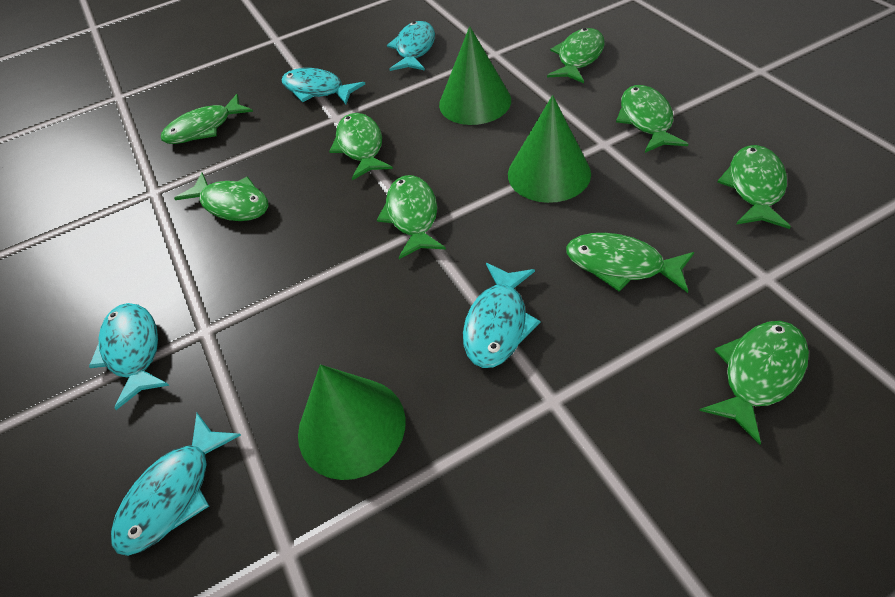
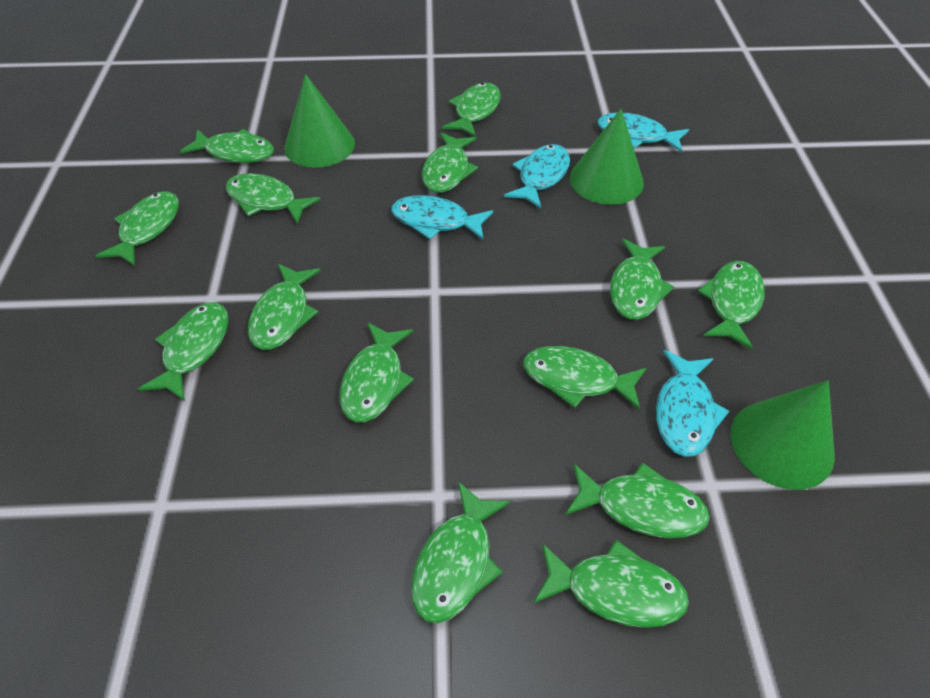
green fish: [161,94,253,144] [174,172,268,221] [329,113,393,180] [377,175,446,259] [547,28,605,83] [566,233,694,293] [616,85,688,153] [699,321,809,445] [718,145,791,229] = 9 -> [96,191,179,266] [138,303,229,401] [180,129,274,163] [226,173,321,224] [248,263,321,350] [340,322,414,423] [411,481,511,623] [422,132,478,193] [442,83,501,137] [523,346,646,410] [534,540,689,628] [565,462,710,538] [610,239,675,320] [697,261,765,349] = 14
turquoise fish: [89,303,170,410] [111,413,241,556] [282,68,365,104] [387,21,435,71] [463,263,541,368] = 5 -> [391,195,493,240] [504,144,570,209] [598,113,689,152] [656,350,729,457] = 4

